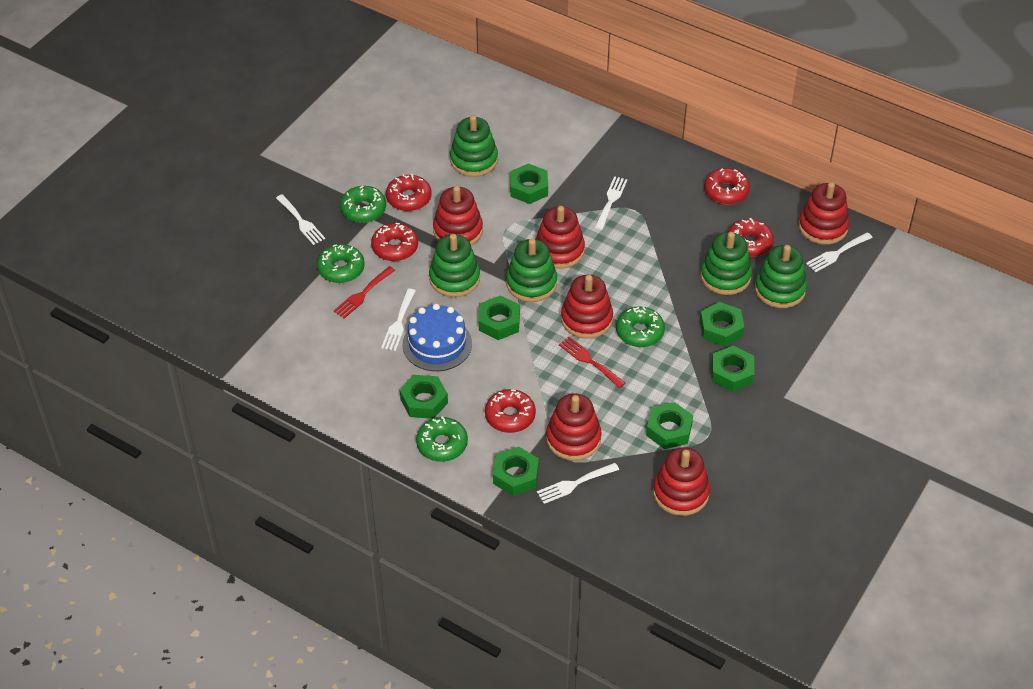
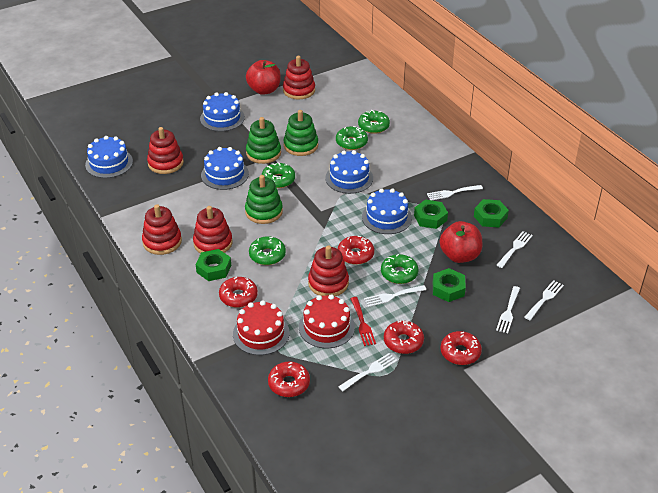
blue cake: [402,304,472,371] = 1 -> [85,136,133,178] [200,92,245,131] [201,147,249,190] [326,150,373,194] [362,188,412,234] = 5
green donut: [317,244,365,283] [340,186,386,223] [416,417,468,462] [616,307,665,347] = 4 -> [249,236,286,265] [262,162,295,188] [336,126,368,150] [358,110,390,134] [381,254,419,284] = 5
green nut: [400,375,448,419] [479,295,520,340] [493,447,539,496] [510,163,548,204] [646,402,693,449] [700,302,744,347] [712,345,755,392] = 7 -> [196,249,231,281] [414,200,448,229] [433,268,466,302] [474,199,509,228] = 4
green stacking toy: [429,234,480,297] [450,115,498,177] [506,239,557,302] [700,232,752,295] [755,245,807,308] = 5 -> [245,175,283,224] [246,117,281,164] [284,110,318,156] = 3
red apple: none = 0 -> [246,60,281,95] [439,221,482,263] = 2
red cake: none = 0 -> [233,300,290,355] [299,294,355,348] = 2
red fork: [333,266,395,319] [559,337,625,388] = 2 -> [350,297,376,346] = 1
red stacking toy: [433,186,483,245] [536,206,585,269] [546,394,602,461] [561,275,613,339] [653,447,710,516] [798,182,850,245] = 6 -> [142,204,182,255] [147,127,184,174] [193,206,233,254] [283,56,315,100] [308,245,349,297] = 5
white fork: [276,194,325,245] [381,288,416,351] [537,463,619,504] [594,176,628,230] [806,232,873,273] = 5 -> [338,353,397,391] [364,285,426,307] [427,185,483,200] [496,286,520,333] [497,231,533,268] [525,280,564,320] = 6

